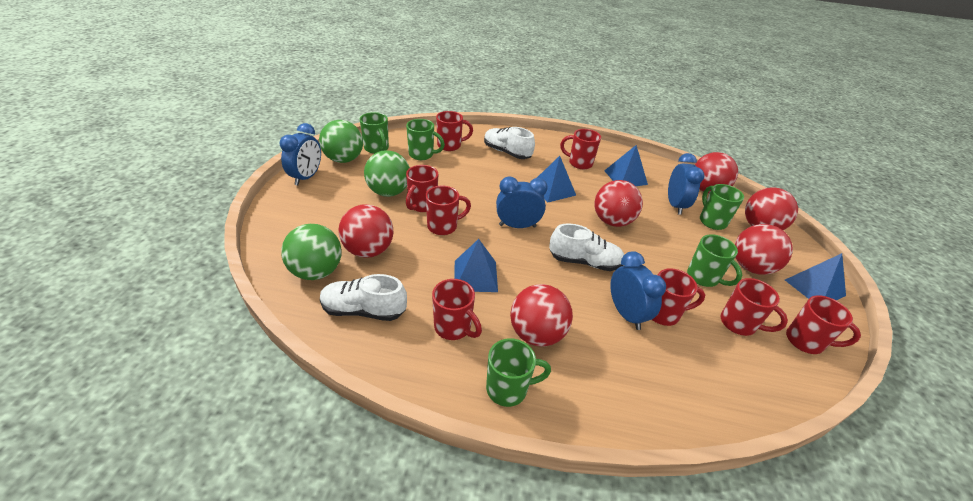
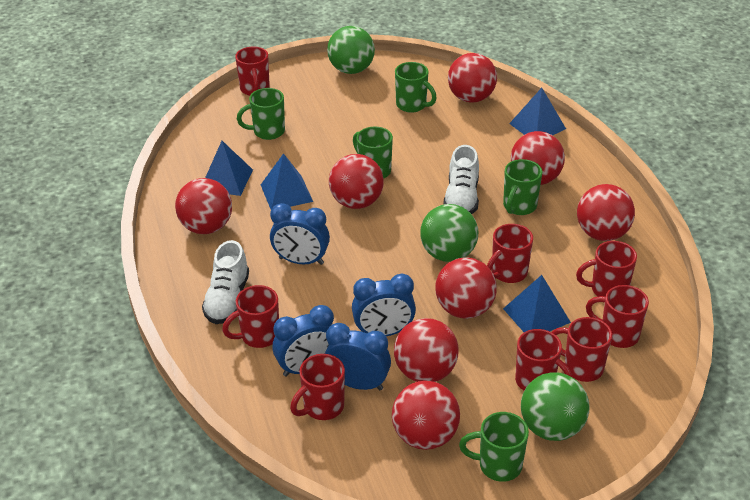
red ball: [338,204,393,258] [510,284,573,347] [595,180,643,227] [695,152,738,194] [735,224,793,275] [745,187,798,230] = 6 -> [175,178,232,234] [329,154,384,209] [392,381,460,450] [394,318,459,382] [435,257,497,319] [448,53,497,103] [511,131,565,185] [577,184,635,241] = 8
white shoe: [320,274,407,321] [484,127,535,159] [549,223,624,271] = 3 -> [202,240,249,324] [443,145,479,214] = 2

